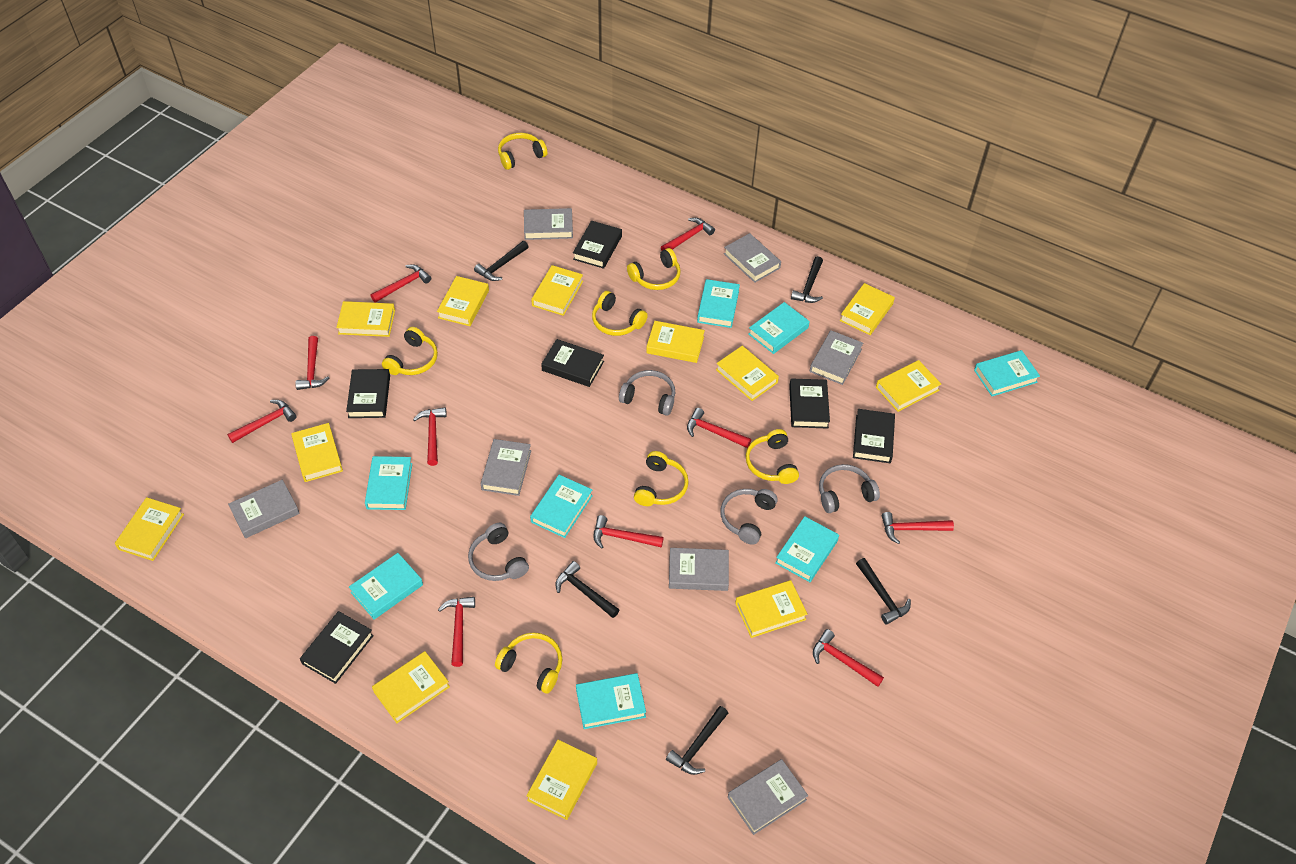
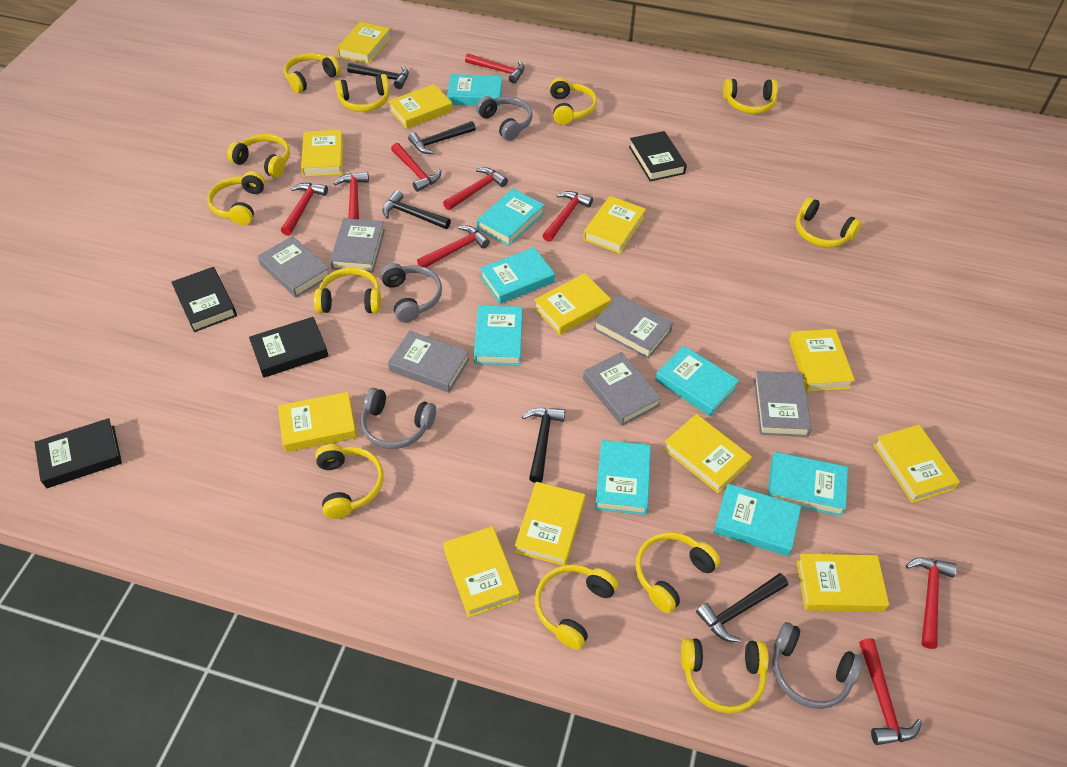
black book: [300,611,374,684] [346,369,390,418] [541,339,604,387] [573,221,622,269] [789,378,830,429] [853,409,895,463] = 6 -> [34,418,122,488] [171,267,237,332] [249,317,328,378] [629,131,687,181] = 4
grey book: [228,480,300,538] [481,439,531,496] [524,208,573,240] [669,548,729,591] [724,233,781,283] [728,759,808,835] [810,330,863,385] = 7 -> [258,236,329,298] [330,218,385,273] [388,331,469,393] [583,352,661,426] [594,295,673,359] [754,371,812,437] = 6
red hammer: [227,400,297,443] [295,336,329,390] [371,264,431,303] [413,407,447,466] [438,597,475,667] [593,515,664,549] [661,218,715,251] [687,408,751,448] [813,629,884,687] [882,512,954,544] = 10 -> [281,183,328,236] [333,172,369,219] [391,143,441,192] [417,226,490,267] [443,167,508,210] [465,53,525,83] [542,191,593,242] [859,638,922,745] [906,558,957,649] = 9
yellow headphones: [382,327,438,375] [495,633,563,694] [498,133,548,170] [592,291,648,336] [627,248,681,290] [634,451,689,506] [746,429,799,484] = 7 -> [207,171,266,225] [227,134,290,178] [284,53,341,93] [314,267,381,313] [315,444,384,519] [335,74,390,112] [535,564,618,650] [550,78,597,125] [636,532,720,613] [681,638,769,714] [723,79,778,114] [796,197,862,247] = 12

